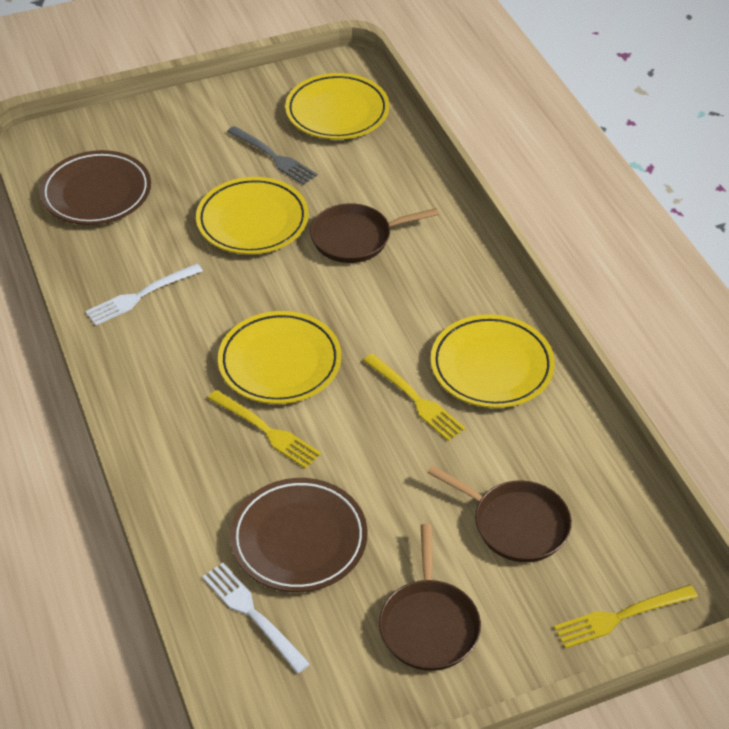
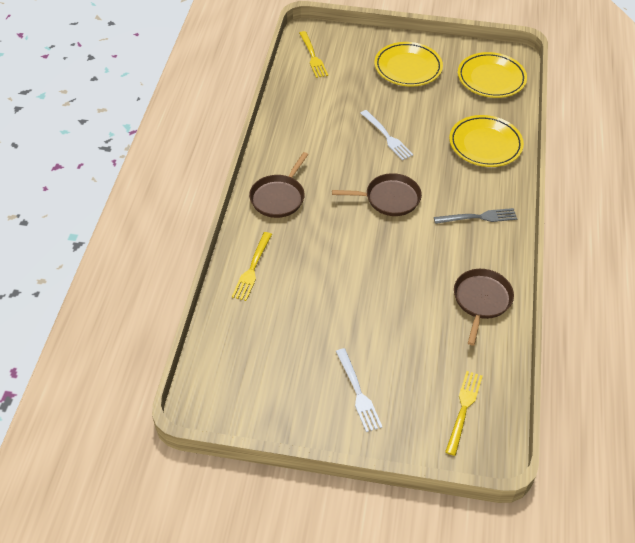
brown plate: [40,150,151,225] [230,478,367,592] = 2 -> none = 0
yellow plate: [196,177,309,254] [218,311,341,404] [285,73,389,139] [431,314,555,408] = 4 -> [374,42,443,87] [449,115,524,167] [458,52,527,98] = 3

